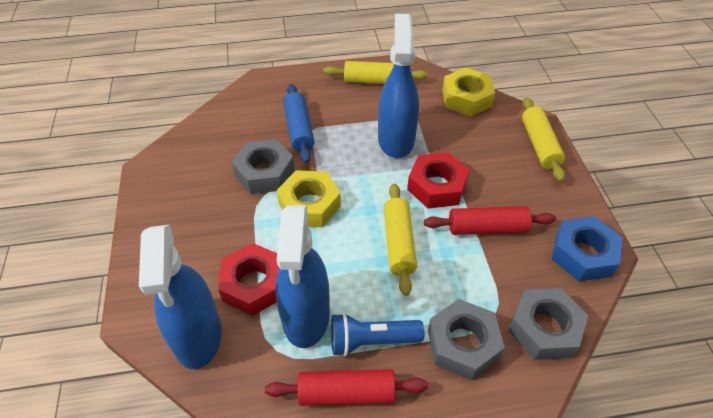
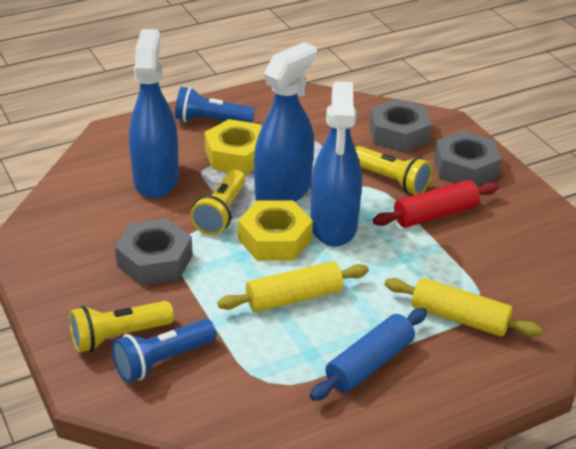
blue flashlight: [331,313,425,356] = 1 -> [112,319,216,383] [175,87,255,123] = 2
blue nut: [551,216,623,281] = 1 -> none = 0
red nut: [218,243,279,316] [407,152,470,209] = 2 -> none = 0
red rolling pin: [265,369,428,406] [424,206,556,235] = 2 -> [373,180,499,227] = 1
yellow flashlight: none = 0 -> [69,301,174,353] [190,169,246,235] [355,146,433,195] = 3
yellow rolling pin: [323,61,428,84] [384,184,417,296] [522,97,565,182] = 3 -> [217,261,369,312] [385,278,542,337] = 2

